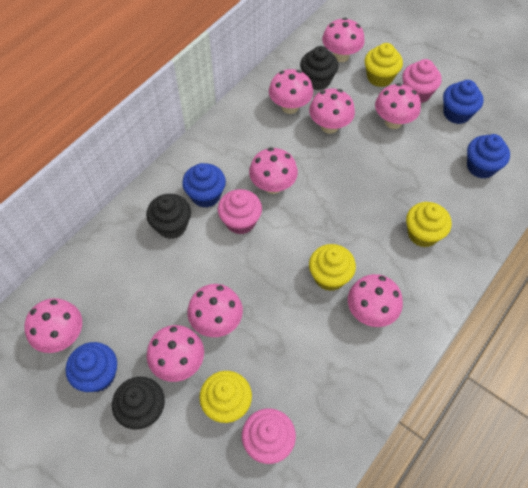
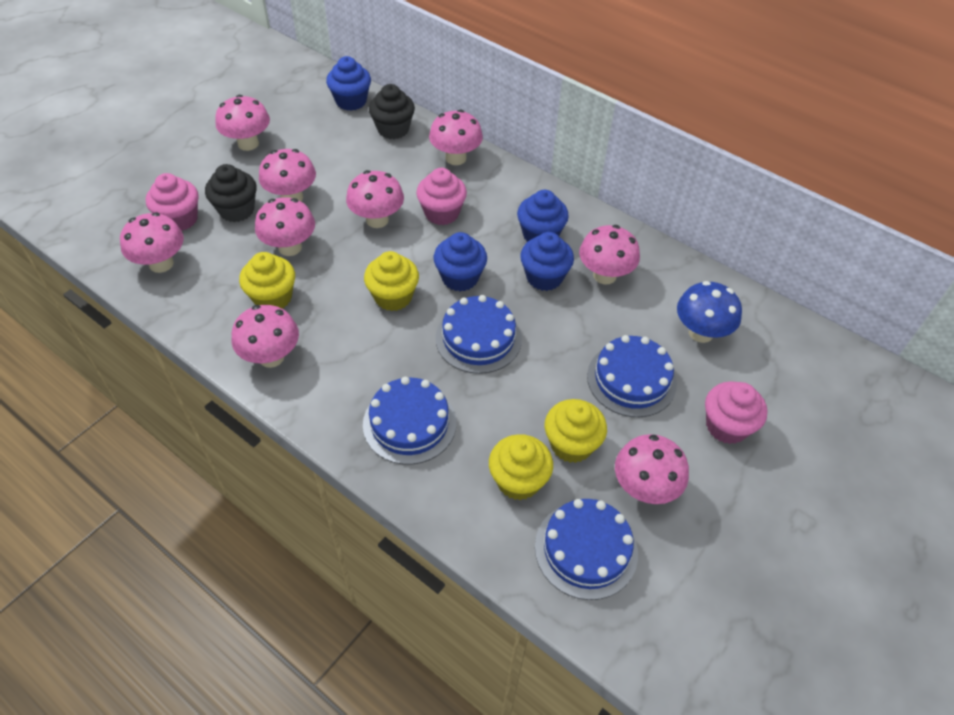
black cupcake: [112,377,165,430] [146,194,191,239] [300,46,339,90] = 3 -> [205,164,257,222] [369,84,415,139] = 2
blue cake: none = 0 -> [363,377,456,465] [435,295,522,374] [535,499,638,600] [587,335,677,417] = 4
blue mushroom: none = 0 -> [677,281,742,343] = 1

